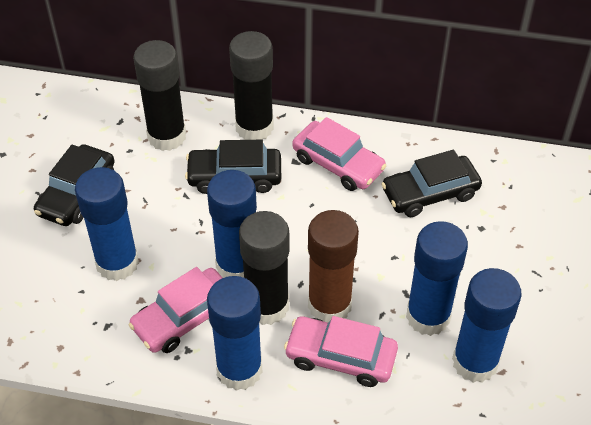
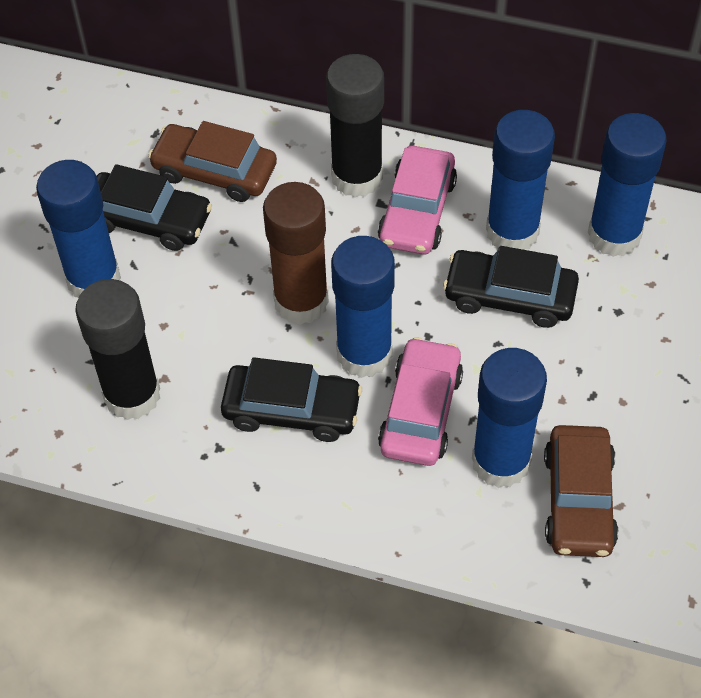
black glue stick: [133,40,186,151] [229,31,274,140] [239,211,290,325] = 3 -> [75,279,160,420] [326,54,384,197] = 2
brown car: none = 0 -> [148,121,277,202] [544,425,618,557] = 2
pink car: [129,267,223,353] [284,316,398,387] [292,117,386,191] = 3 -> [378,146,457,255] [378,337,463,466] = 2

